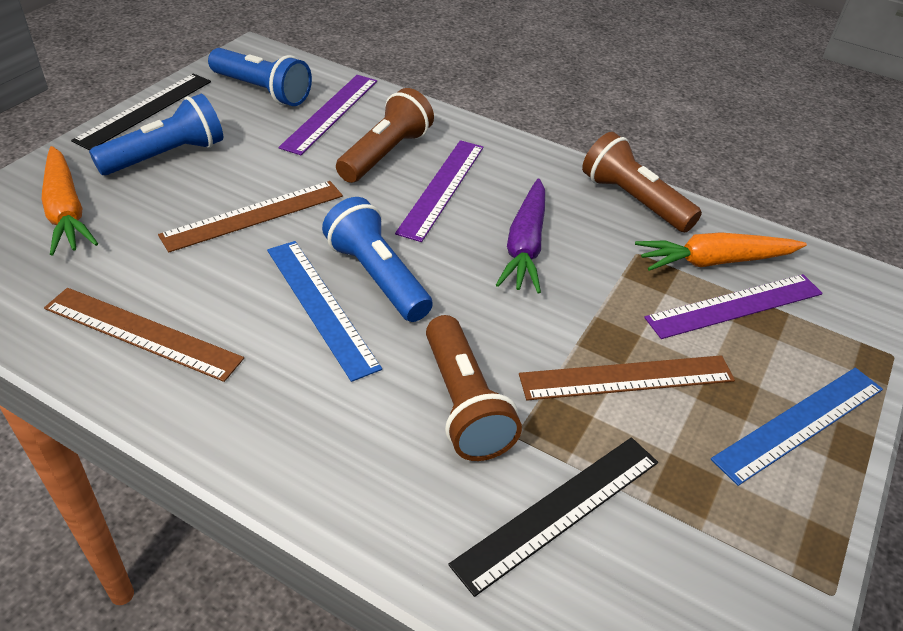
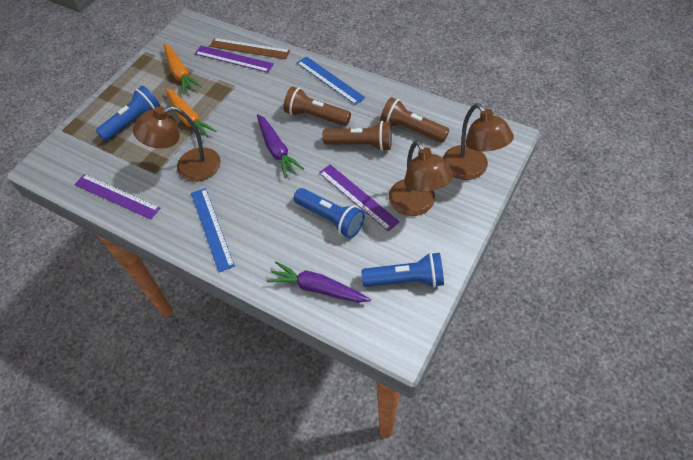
black ruler: [71,74,211,150] [448,437,658,597] = 2 -> none = 0
brown lamp: none = 0 -> [133,106,221,182] [389,140,453,216] [443,103,514,180] = 3
brown ruler: [44,288,244,382] [158,181,343,252] [519,355,735,401] = 3 -> [209,38,290,59] = 1
purple carrot: [496,179,545,294] = 1 -> [257,114,304,178] [267,261,371,302] = 2

